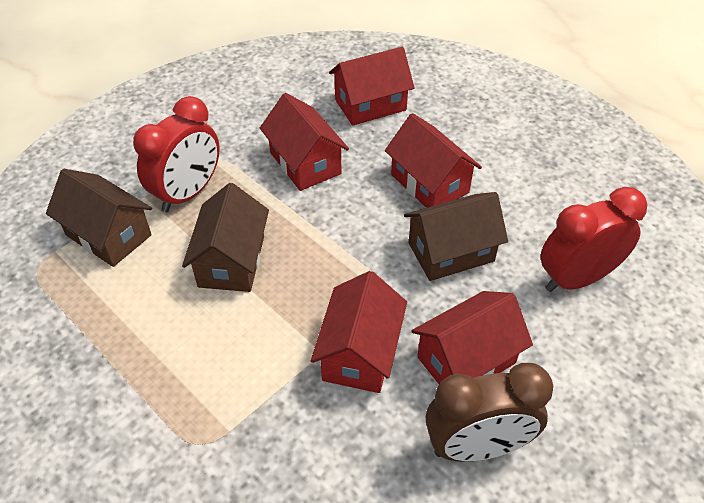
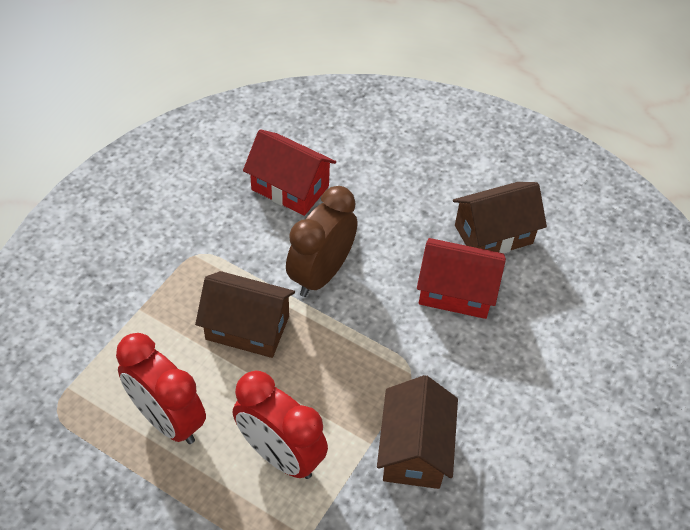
red house: [260,93,349,191] [311,271,407,393] [329,47,415,126] [385,113,482,208] [411,291,533,384] = 5 -> [243,129,336,216] [417,238,506,319] = 2

